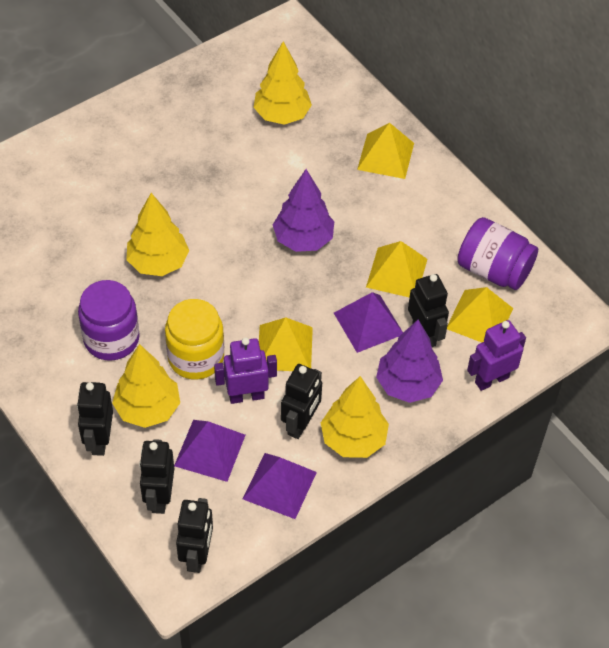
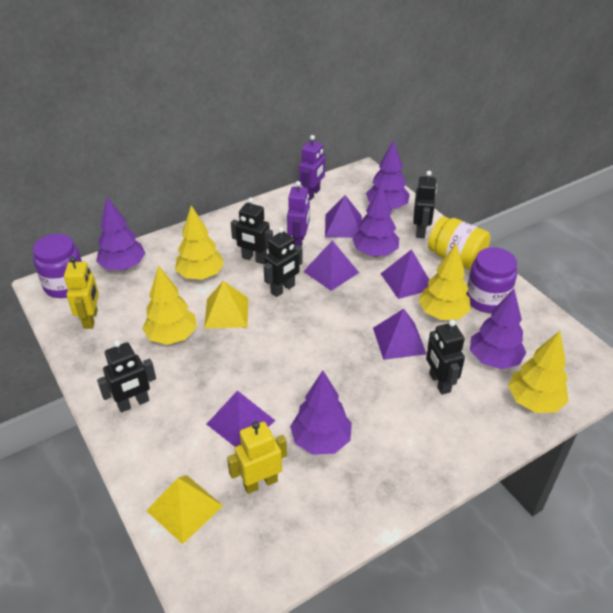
purple pyramid: [174,420,245,482] [243,453,317,519] [334,292,403,353] = 3 -> [207,390,275,447] [303,240,359,291] [325,195,362,238] [373,309,427,360] [381,249,429,299] = 5
purple tree: [273,169,334,252] [376,320,443,403] = 2 -> [96,197,145,270] [290,371,352,455] [352,184,399,257] [366,140,410,209] [470,289,526,369] = 5
yellow pyramid: [259,317,313,371] [357,123,414,179] [366,241,427,298] [447,287,513,343] = 4 -> [146,475,223,544] [204,281,248,328] = 2
yellow robot: none = 0 -> [64,257,99,329] [227,421,287,494] = 2

